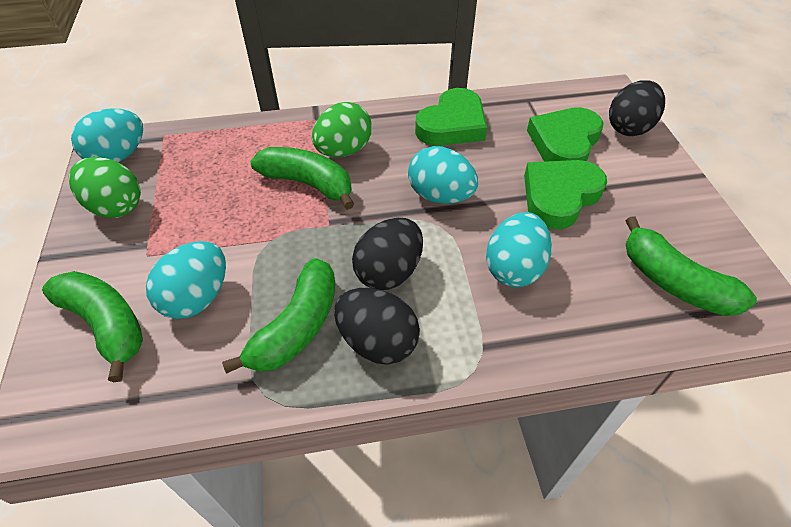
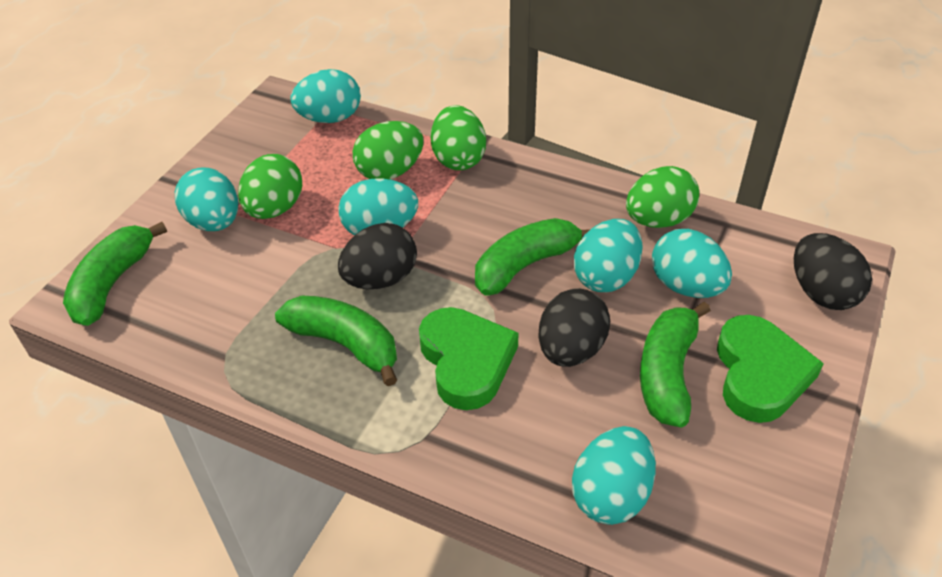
green egg: [69,157,141,218] [312,102,372,157] = 2 -> [238,154,302,219] [353,121,423,180] [431,105,486,170] [626,166,699,228] = 4
green heart: [415,88,487,146] [524,160,607,230] [527,107,604,162] = 3 -> [419,307,518,410] [717,315,824,423] = 2
turquoise egg: [71,108,143,163] [146,241,226,319] [408,146,478,204] [486,212,552,287] = 4 -> [175,168,238,231] [290,69,361,123] [338,178,418,235] [572,426,656,525] [574,219,643,292] [652,229,732,298] = 6

